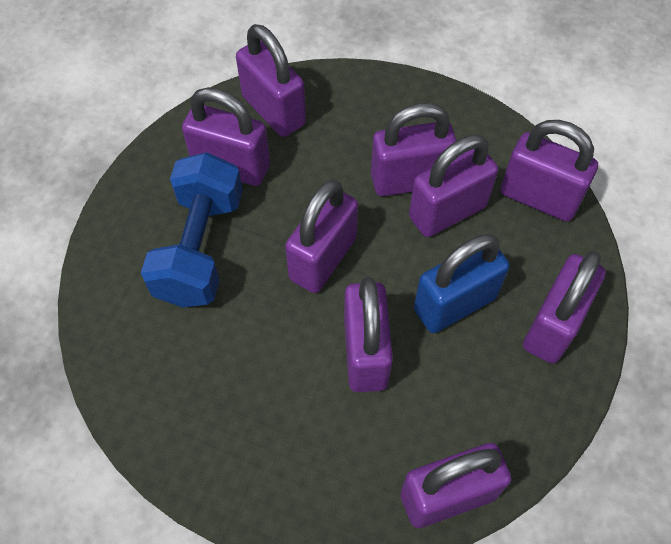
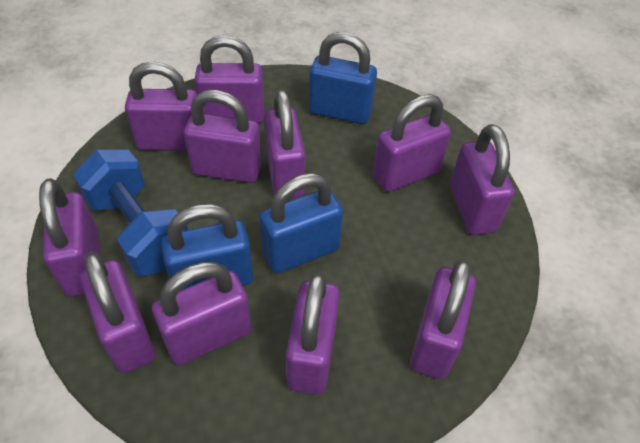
blue padlock: [414,234,510,333] = 1 -> [161,204,253,291] [259,173,343,273] [309,32,377,124] = 3
purple padlock: [182,87,270,186] [236,24,306,137] [285,179,358,293] [344,277,393,392] [371,103,456,196] [400,443,512,528] [409,135,498,237] [500,120,598,222] [523,251,606,363] = 9 -> [39,178,100,297] [81,252,155,373] [125,62,197,151] [152,262,252,365] [184,90,262,183] [194,35,264,123] [264,90,306,198] [286,272,339,395] [373,94,451,192] [410,259,476,379] [450,124,514,235] = 11

